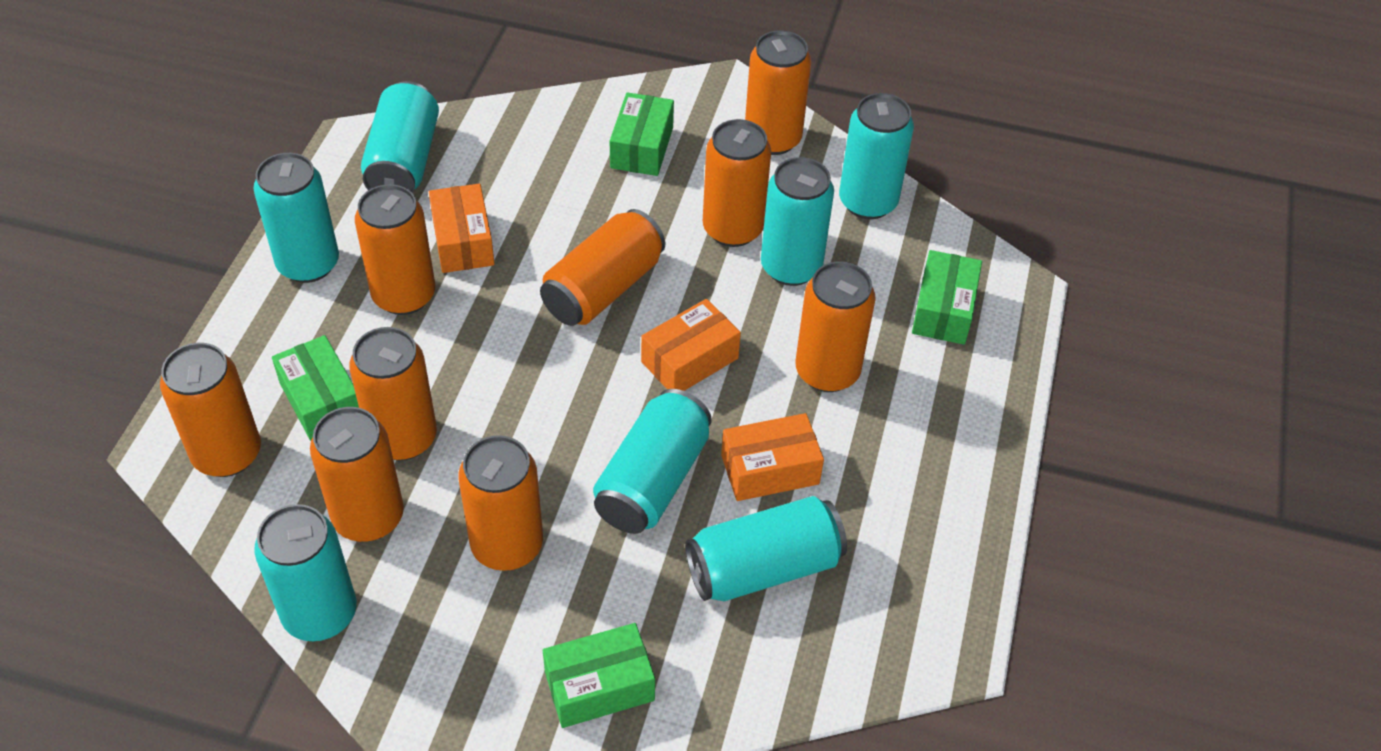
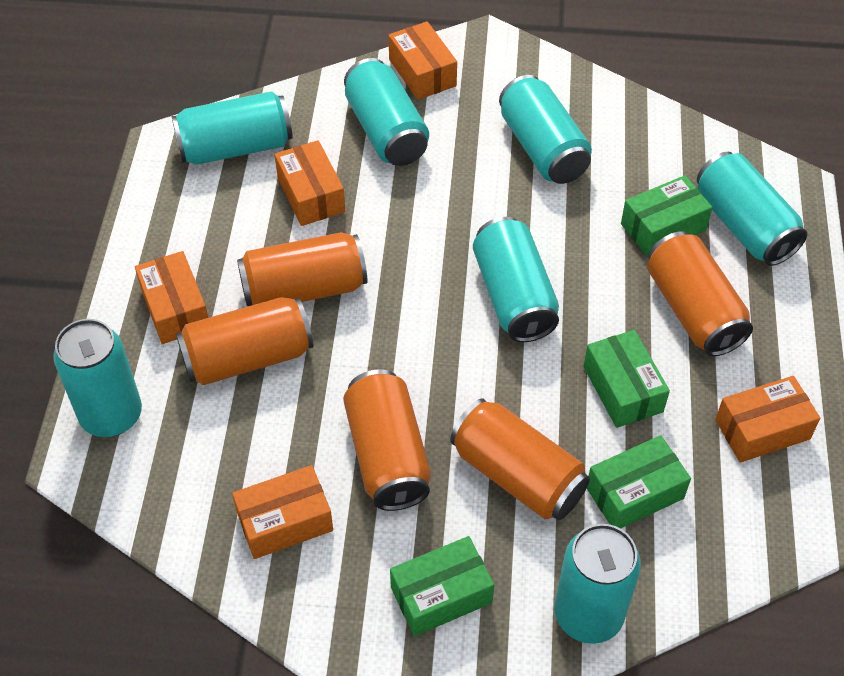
orange box: [429,184,495,273] [641,299,741,391] [721,413,824,501] = 3 -> [135,251,208,344] [232,465,333,559] [274,140,345,226] [388,21,457,100] [715,376,820,462] = 5
orange can: [160,343,261,477] [310,407,404,542] [349,327,437,461] [355,184,435,315] [459,435,543,571] [540,209,665,326] [703,119,771,247] [745,30,812,155] [795,261,876,392] = 9 -> [176,297,313,385] [237,232,367,306] [343,369,431,511] [450,399,590,520] [647,232,753,356] = 5

